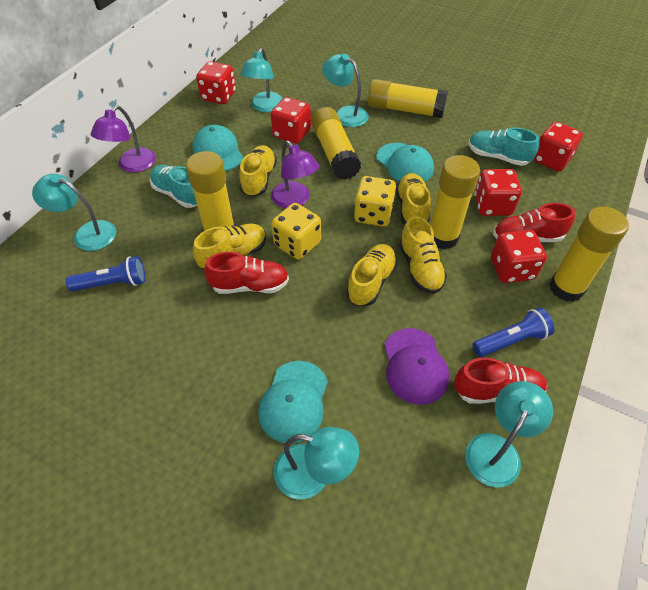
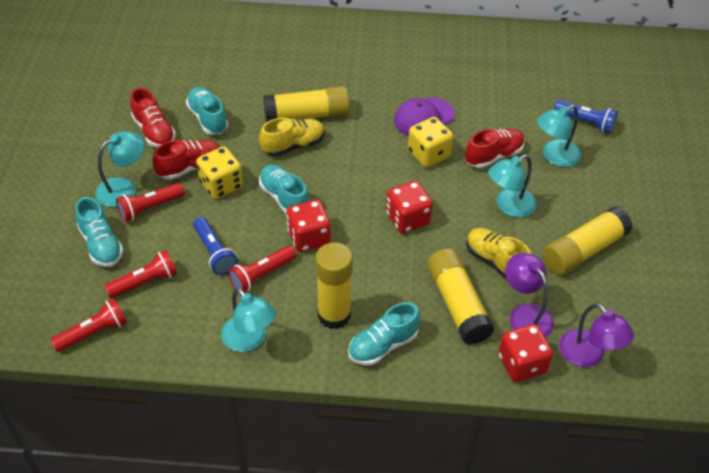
red dice: [196,61,236,104] [271,97,311,144] [475,169,522,216] [491,230,547,283] [533,122,583,171] = 5 -> [286,199,331,252] [386,181,433,233] [498,324,553,382] = 3
red flashlight: none = 0 -> [51,299,127,352] [104,250,177,298] [116,183,185,222] [228,246,296,292] = 4
turquoise cap: [193,125,243,171] [258,361,328,443] [376,143,434,182] = 3 -> none = 0
turquoise lamp: [32,174,116,251] [240,48,283,112] [274,427,359,500] [322,54,369,127] [465,381,553,488] = 5 -> [95,131,144,207] [221,288,276,352] [488,154,537,217] [537,105,581,167] = 4
turquoise shoe: [150,165,197,208] [469,127,539,166] = 2 -> [75,197,124,267] [186,87,228,135] [259,165,309,214] [348,302,420,366] = 4
yellow glue stick: [186,151,235,231] [311,107,361,180] [368,79,448,118] [431,155,480,249] [549,206,629,302] = 5 -> [263,86,350,123] [315,242,353,329] [427,249,495,345] [543,206,633,275] = 4
yellow shoe: [193,223,267,269] [239,145,277,197] [346,244,397,306] [396,173,431,225] [399,216,447,294] = 5 -> [259,118,325,156] [466,228,531,279] = 2

